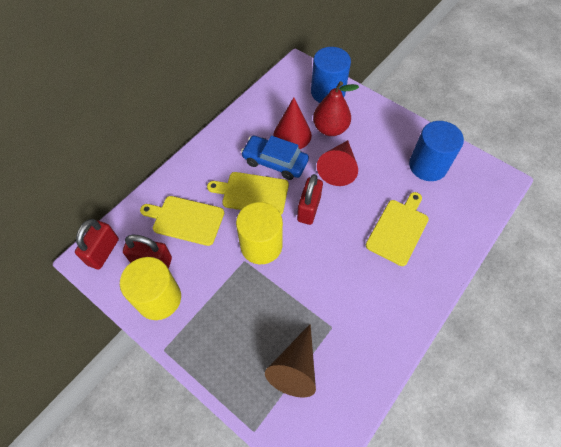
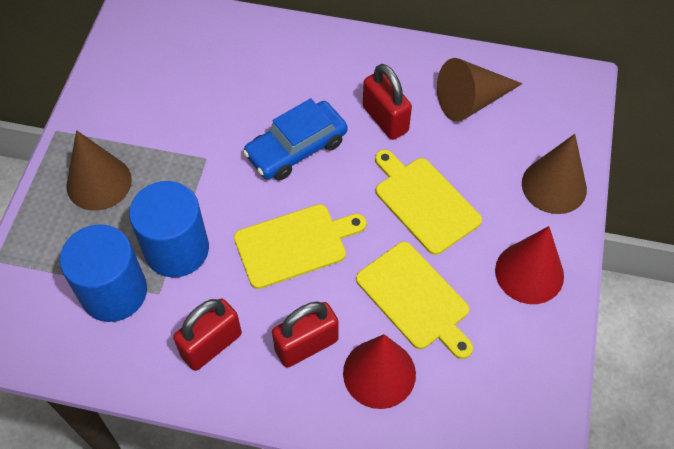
brown cone: [265,324,316,397] = 1 -> [66,130,132,211] [437,58,522,122] [522,134,587,214] = 3
red pear: [313,81,359,136] = 1 -> none = 0
yellow cylinder: [120,257,181,320] [236,202,283,264] = 2 -> none = 0

